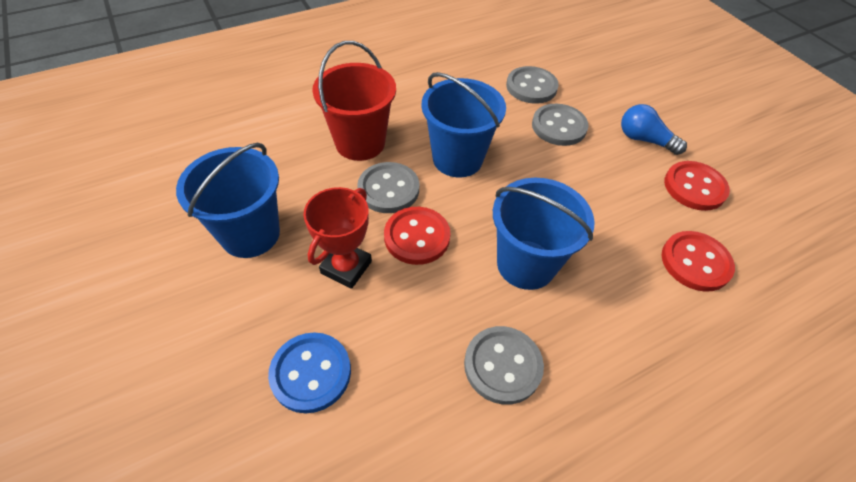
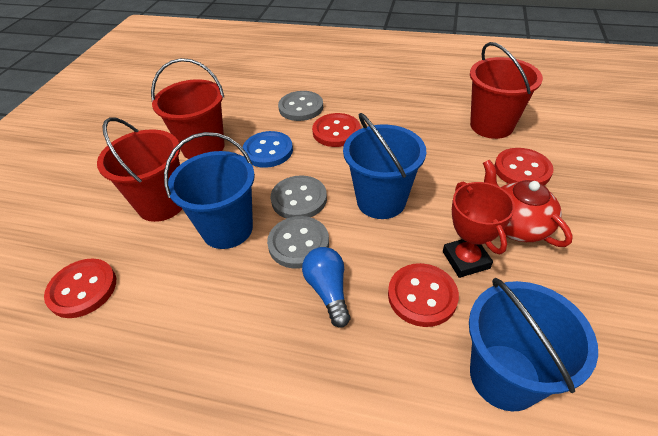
grey button: [357,162,419,213] [464,326,544,405] [506,66,559,104] [532,104,589,146] = 4 -> [267,216,329,269] [270,175,327,219] [278,91,323,121] = 3
red bucket: [312,41,396,161] = 1 -> [97,117,182,222] [151,58,225,159] [470,42,543,139] = 3
red button: [384,207,450,265] [661,231,735,292] [664,161,730,211] = 3 -> [44,258,116,318] [312,113,360,147] [388,263,459,327] [494,148,553,185] = 4
red teapot: none = 0 -> [483,159,573,247] = 1

